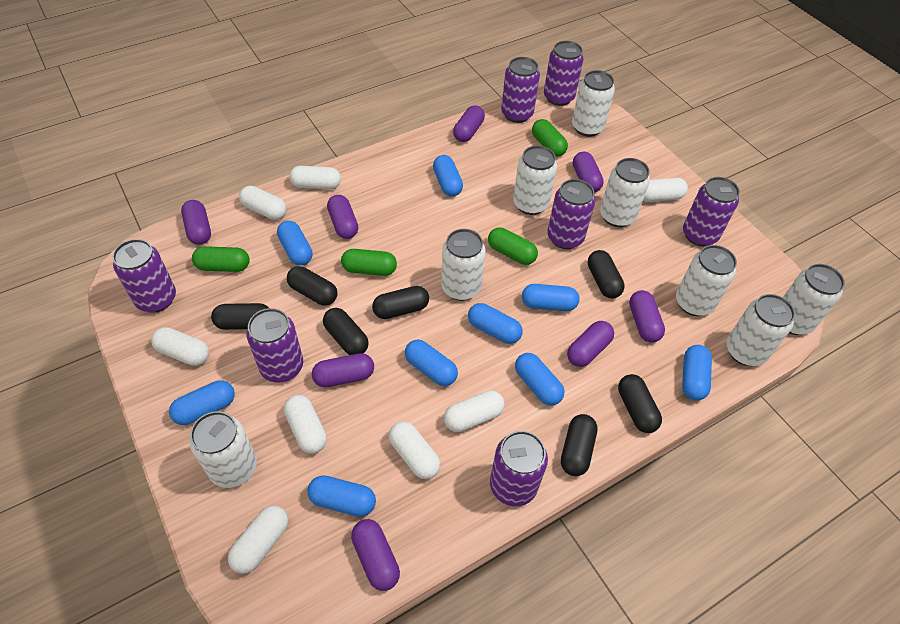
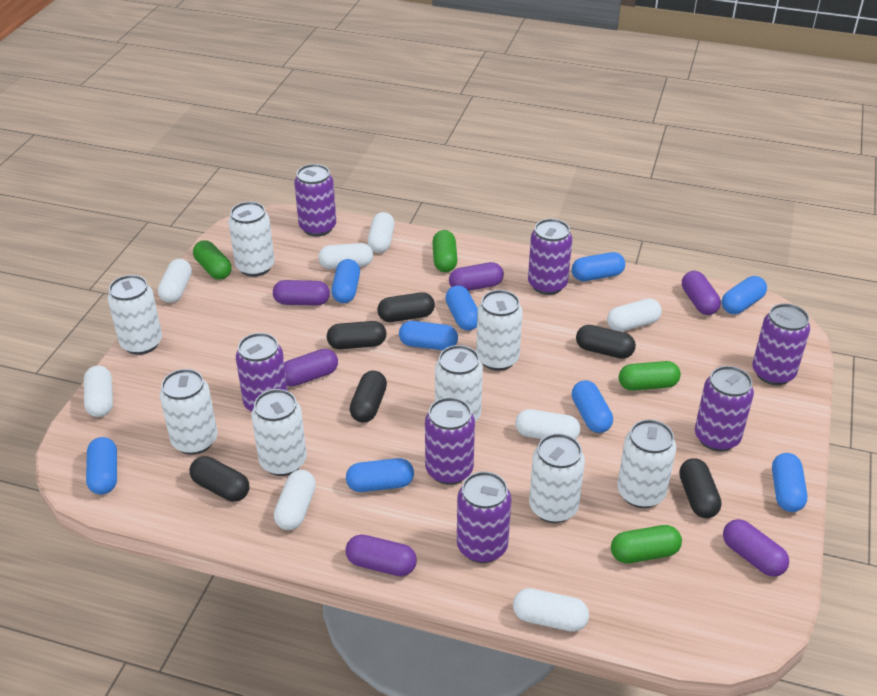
black capsule: [211,303,269,330] [287,266,337,305] [323,308,369,355] [372,286,429,319] [561,414,598,476] [588,250,625,298] [618,374,662,433] = 7 -> [189,456,249,502] [327,321,386,349] [350,371,387,423] [377,292,435,322] [576,325,636,359] [679,458,721,518] = 6
purple capsule: [181,200,211,245] [312,353,374,387] [327,195,358,239] [351,519,400,591] [453,105,485,142] [567,321,614,367] [573,152,604,193] [629,290,665,343] = 8 -> [273,280,330,306] [284,349,338,387] [346,534,417,576] [449,262,504,291] [682,271,721,315] [723,519,789,577] = 6

